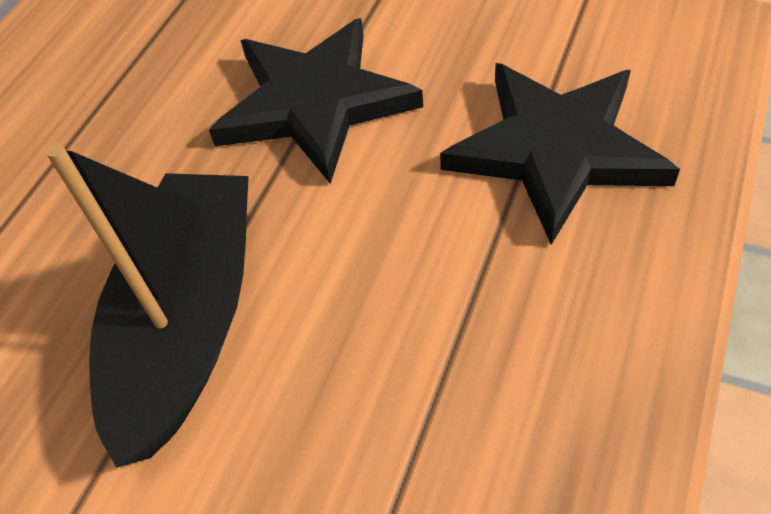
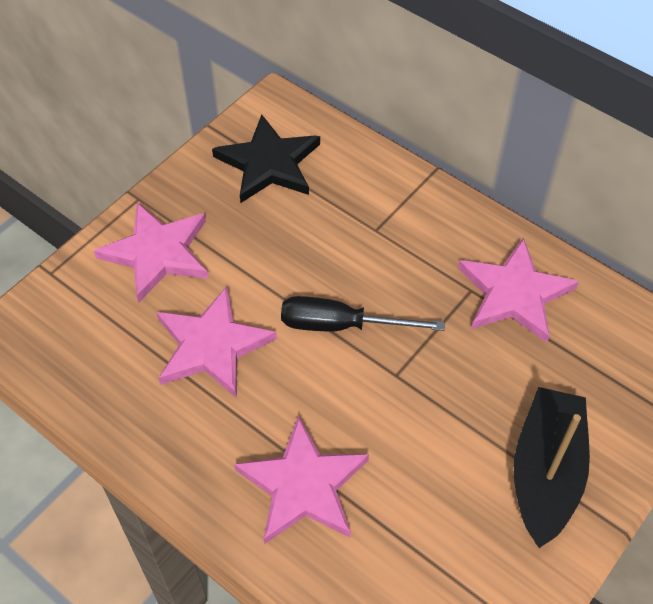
black screwdriver: none = 0 -> [281,296,445,331] = 1
black star: [209,18,423,184] [440,63,680,245] = 2 -> [212,115,320,203] = 1
pink star: none = 0 -> [94,202,209,303] [156,286,277,398] [234,416,369,544] [458,237,579,343] = 4

